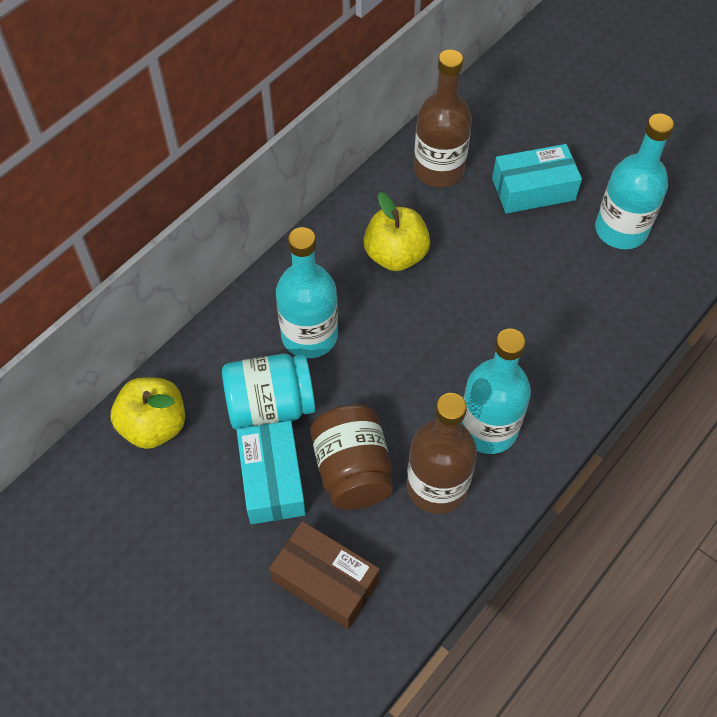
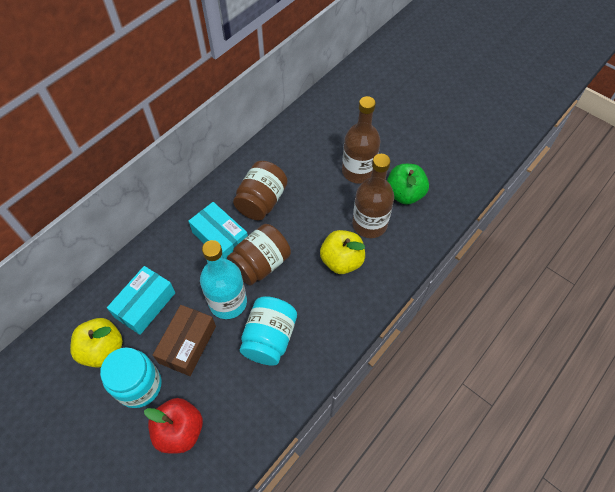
brown jar: [310,404,393,510] = 1 -> [227,224,291,285] [233,161,288,220] = 2
green apple: none = 0 -> [387,164,429,205] = 1
red apple: none = 0 -> [144,398,203,453] = 1
turquoise bottle: [276,227,338,358] [461,329,531,454] [595,113,674,249] = 3 -> [200,240,247,319] = 1
turquoise jar: [222,353,315,430] = 1 -> [100,347,161,408] [240,296,297,366] = 2

